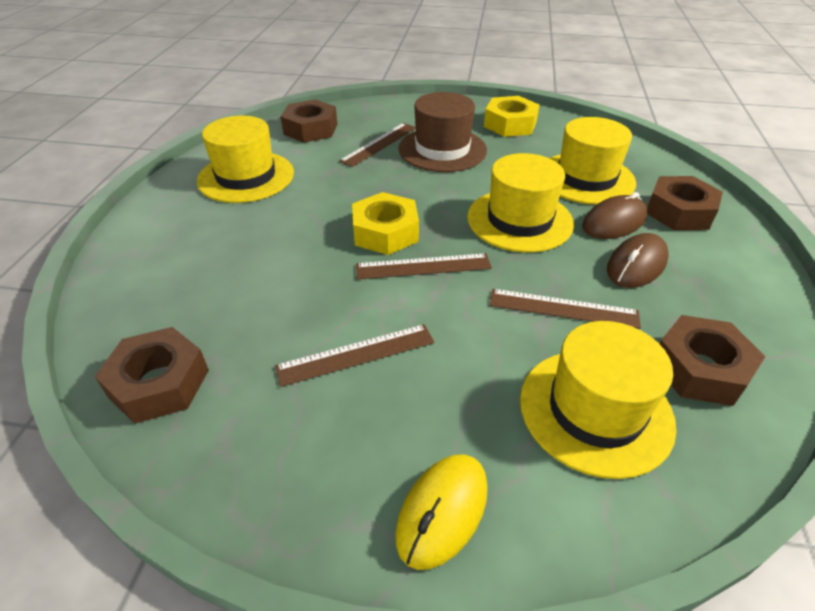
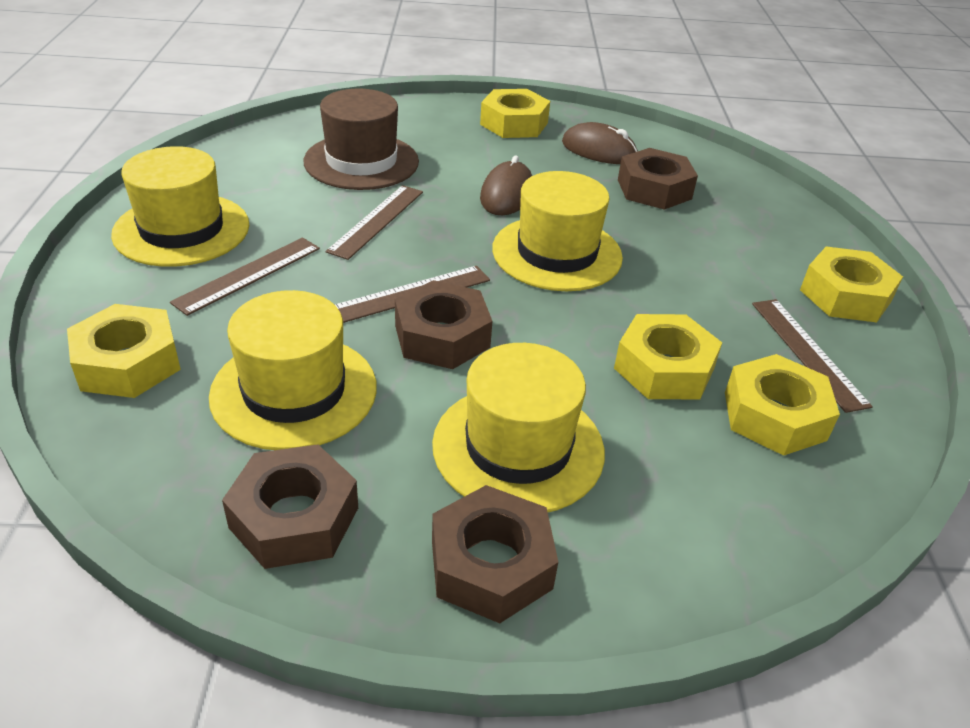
yellow mouse: [395,454,488,570] = 1 -> none = 0
yellow nut: [352,192,419,255] [484,96,540,137] = 2 -> [67,304,181,398] [480,89,550,138] [614,314,722,399] [725,354,840,456] [800,246,903,322] = 5

